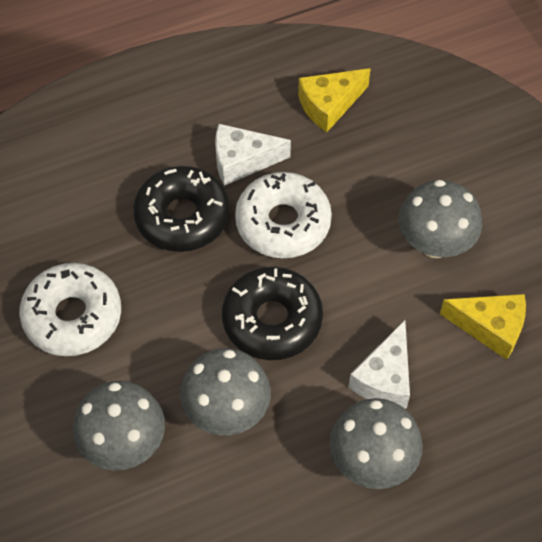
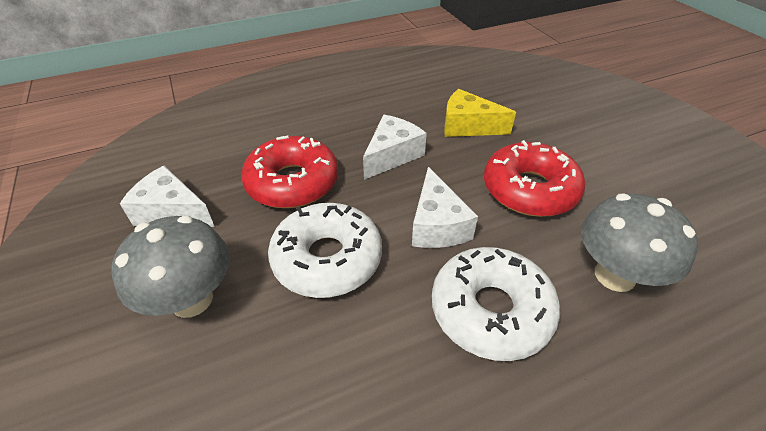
black donut: [133,166,230,252] [222,267,323,360] = 2 -> none = 0
grey mushroom: [73,381,165,470] [180,348,271,436] [330,398,423,489] [399,180,482,258] = 4 -> [111,216,230,318] [581,193,698,292] = 2
red donut: none = 0 -> [241,136,338,208] [484,140,585,217] = 2
white cheese: [215,124,291,186] [349,320,410,409] = 2 -> [120,166,215,227] [363,115,427,180] [412,167,478,248] = 3
yellow cheese: [298,68,371,132] [440,294,526,360] = 2 -> [444,89,516,137] = 1

